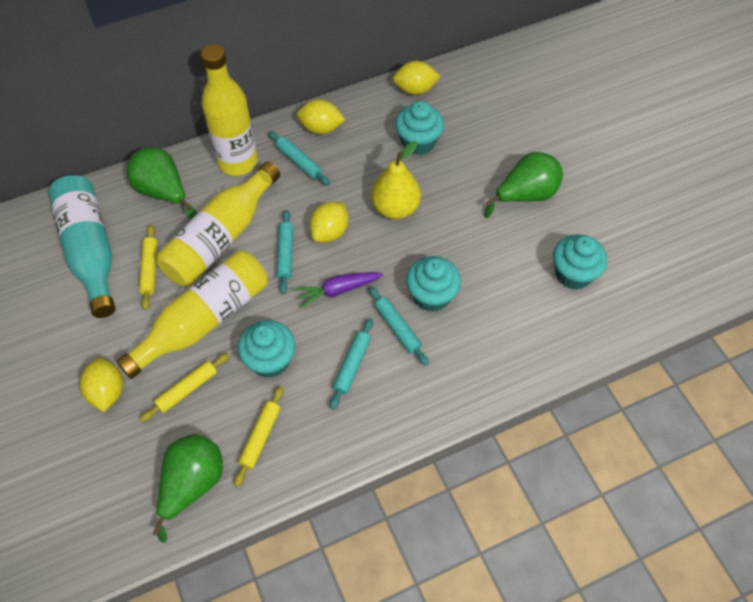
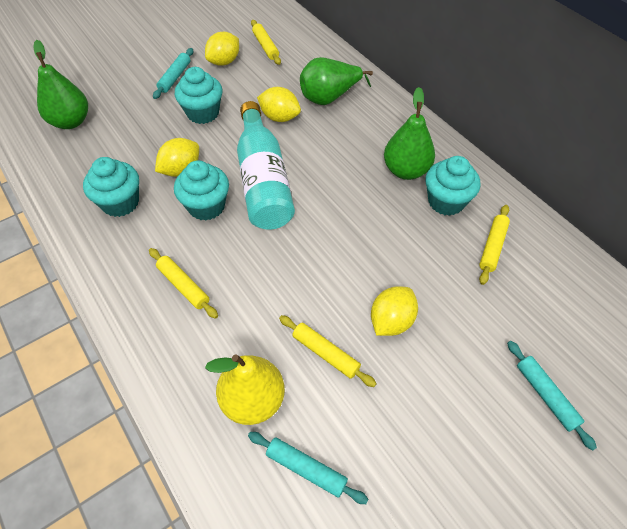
purple carrot: [294,272,383,309] = 1 -> none = 0
turquoise rolling pin: [268,131,330,185] [276,210,293,294] [330,318,373,410] [369,287,429,365] = 4 -> [153,48,193,99] [248,432,369,504] [507,341,597,451] = 3
yellow bottle: [116,250,268,379] [157,161,280,286] [201,44,258,176] = 3 -> none = 0
yellow rolling pin: [139,225,158,310] [140,353,230,422] [234,386,284,487] = 3 -> [149,248,218,319] [251,20,281,65] [279,315,377,387] [479,205,510,285] = 4

